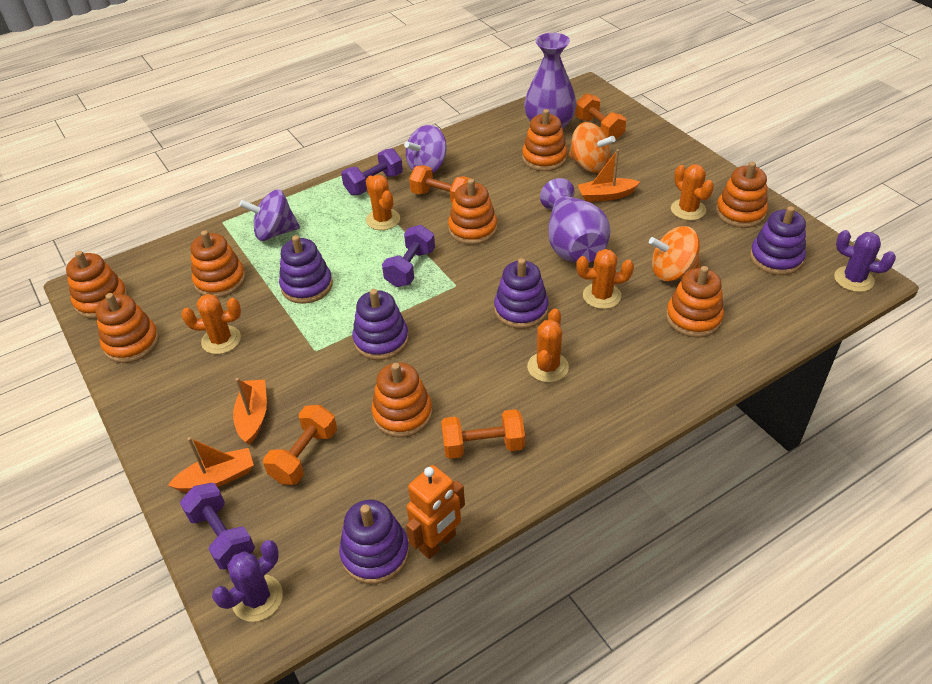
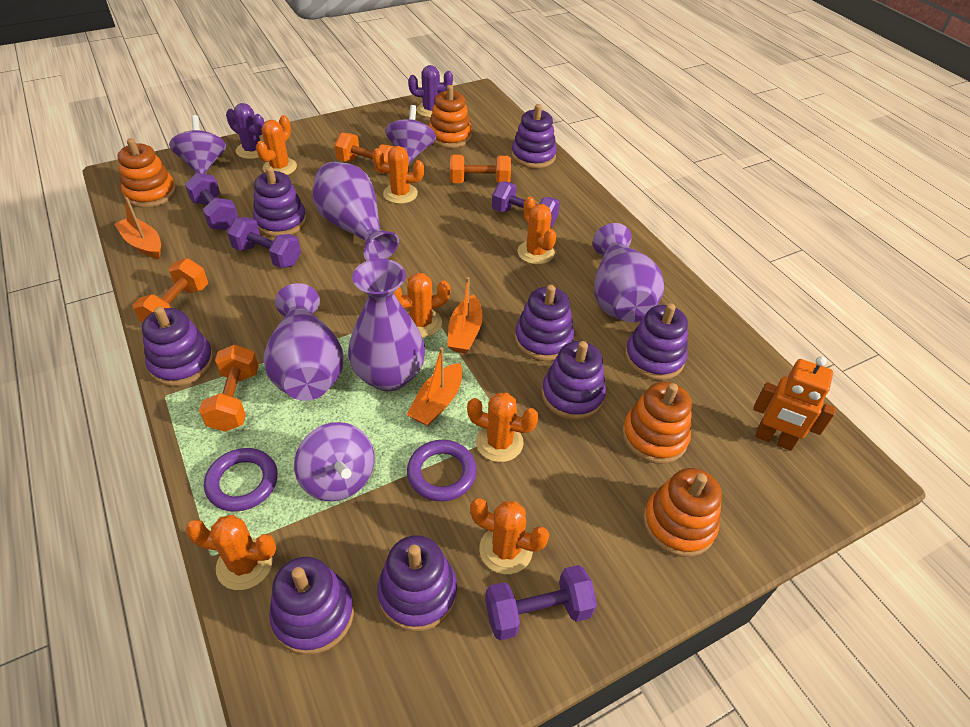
orange cactus: [181,294,241,354] [366,175,400,230] [527,309,569,382] [576,249,634,309] [671,164,714,221] = 5 -> [186,515,276,590] [256,115,297,175] [372,146,424,204] [394,273,450,338] [467,393,539,462] [470,498,549,574] [518,197,556,264] = 7
orange spinning top: [568,122,615,173] [649,226,700,281] = 2 -> none = 0
orange stacking toy: [66,251,128,319] [96,293,159,363] [191,230,246,298] [371,362,433,438] [448,179,497,245] [522,109,567,171] [666,266,724,338] [716,162,768,228] = 8 -> [118,138,176,208] [429,85,472,148] [622,382,692,464] [643,468,722,557] = 4
purple dumbbell: [180,483,255,569] [341,148,403,195] [382,225,435,287] = 3 -> [185,173,239,230] [227,217,301,268] [485,565,597,641] [492,182,560,227] = 4
purple ring: none = 0 -> [204,448,278,512] [407,440,477,501] = 2
purple spinning top: [239,189,300,241] [404,125,446,173] = 2 -> [169,115,226,174] [294,422,374,501] [385,105,436,164] = 3
purple stacking toy: [279,235,333,304] [339,500,410,584] [352,289,409,360] [494,258,549,329] [750,206,806,275] = 5 -> [142,307,214,386] [253,166,307,237] [269,557,354,655] [377,535,457,632] [511,104,557,168] [515,285,575,361] [542,341,606,420] [625,303,688,380] = 8
purple vase: [524,33,577,129] [540,178,611,263] = 2 -> [264,283,343,401] [312,162,399,261] [348,258,425,391] [593,223,664,322] = 4

